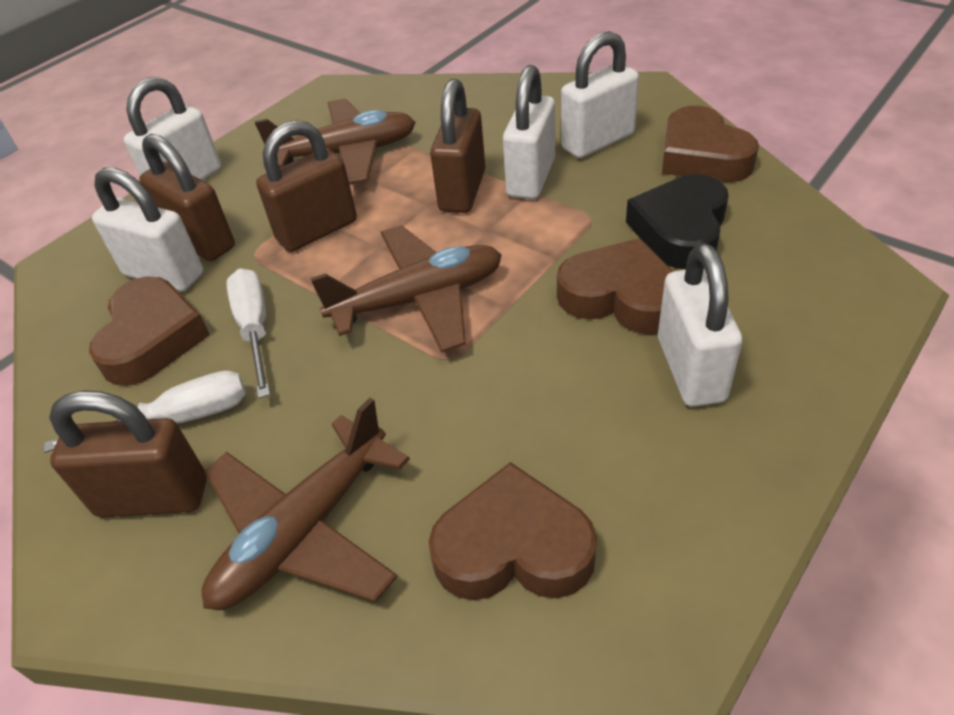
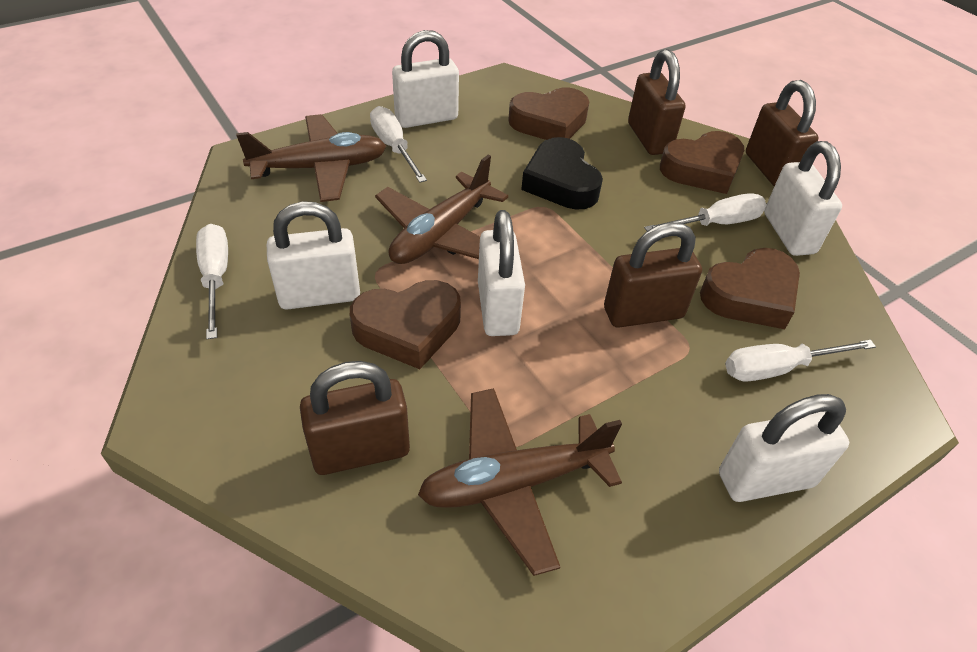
white screwdriver: [44,370,246,453] [226,269,270,398] = 2 -> [196,224,228,339] [370,106,427,183] [644,193,767,231] [725,340,876,382] = 4

